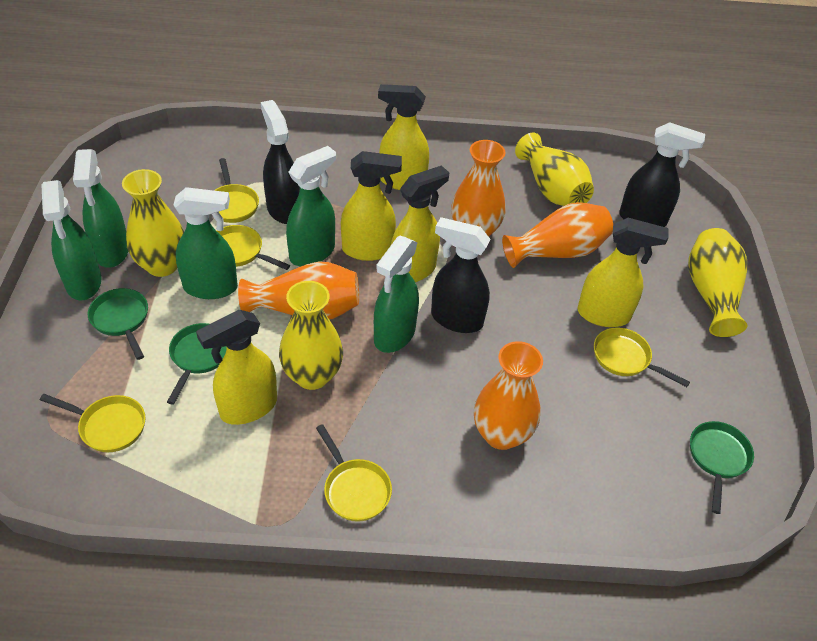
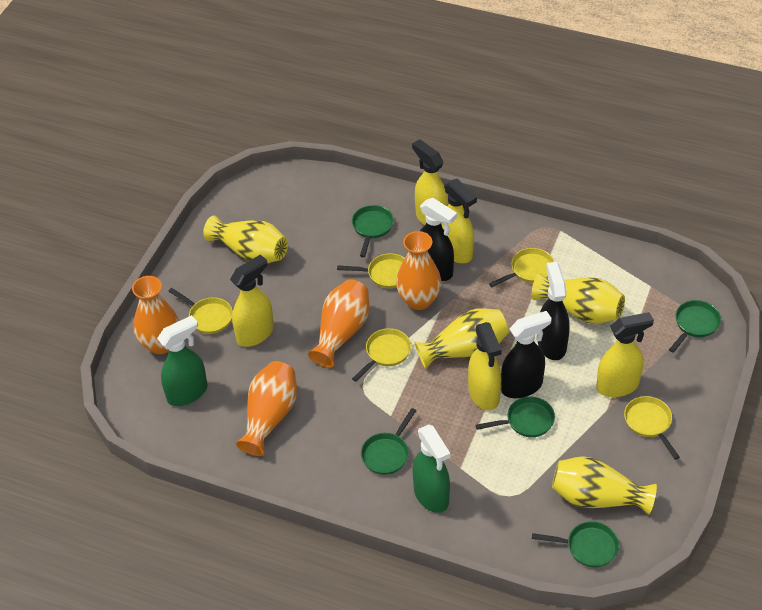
green pan: [88,288,148,360] [167,323,227,405] [690,421,754,514] = 3 -> [352,205,394,257] [361,408,416,475] [475,397,555,437] [532,521,619,567] [669,300,721,353] = 5
green spray bottle: [41,180,101,300] [73,149,128,268] [173,187,238,299] [286,146,336,266] [374,236,419,353] = 5 -> [157,315,207,406] [413,424,450,513] = 2

